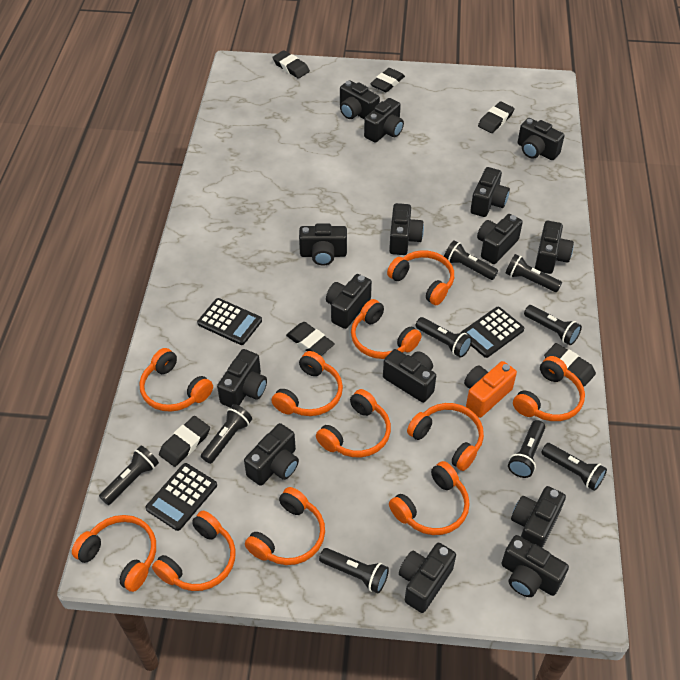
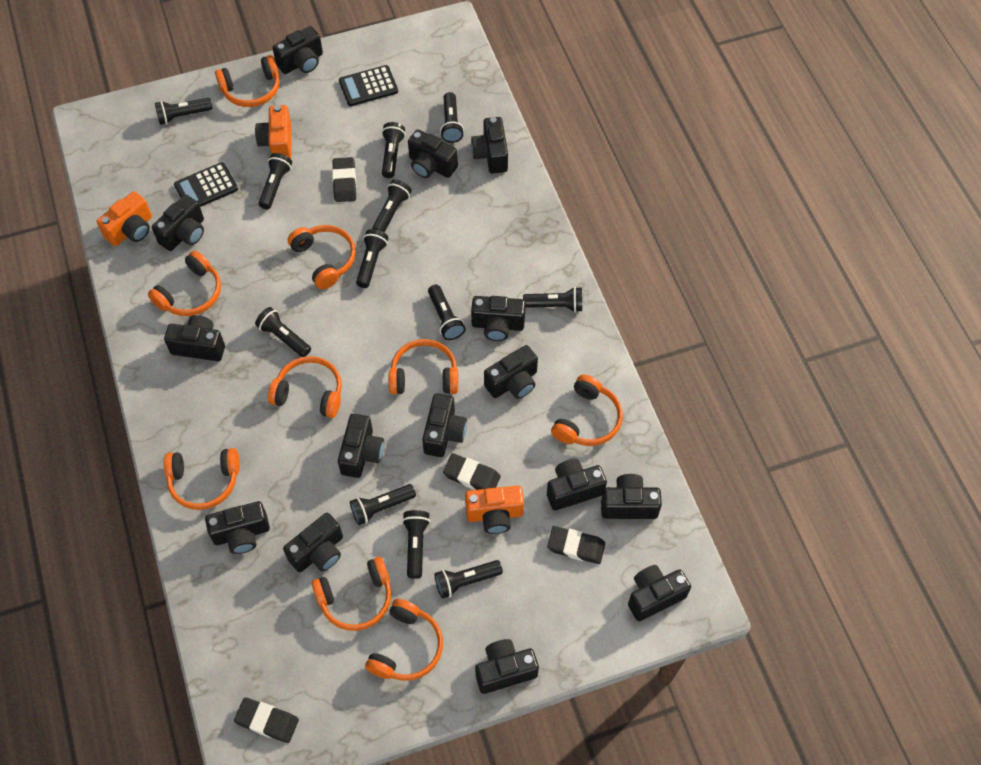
black calculator: [145,463,217,531] [197,298,262,345] [461,307,524,358] = 3 -> [174,162,238,207] [339,65,398,106] = 2
black eraser: [159,416,210,467] [272,50,310,79] [286,322,335,356] [370,68,405,92] [478,101,514,133] [544,343,596,387] = 6 -> [234,697,299,743] [332,157,356,202] [443,453,501,490] [547,526,605,564] = 4
black flashlight: [99,446,159,505] [201,404,252,464] [319,548,389,593] [416,317,472,358] [444,240,498,280] [505,254,562,292] [508,420,545,478] [524,305,582,345] [541,443,607,491] = 9 -> [155,98,213,125] [255,307,311,357] [259,153,292,209] [350,484,416,525] [356,229,388,288] [372,179,412,233] [382,122,406,178] [402,510,430,579] [428,284,466,340] [435,560,503,599] [440,92,464,143] [523,287,582,312] = 12
orange camera: [464,361,517,418] = 1 -> [97,191,152,246] [255,105,291,159] [465,486,524,534] = 3
orange headphones: [72,515,156,592] [139,348,213,412] [152,511,236,591] [245,487,325,565] [272,351,343,416] [316,389,391,457] [351,299,422,359] [387,250,454,305] [389,461,470,535] [407,403,484,471] [513,356,585,421] = 11 -> [148,251,221,316] [164,448,240,510] [215,55,280,107] [268,356,342,418] [288,225,356,289] [312,557,391,631] [365,599,443,681] [388,339,458,395] [551,375,623,446] = 9

